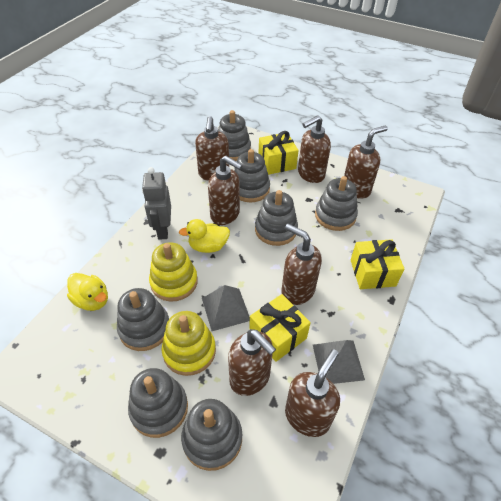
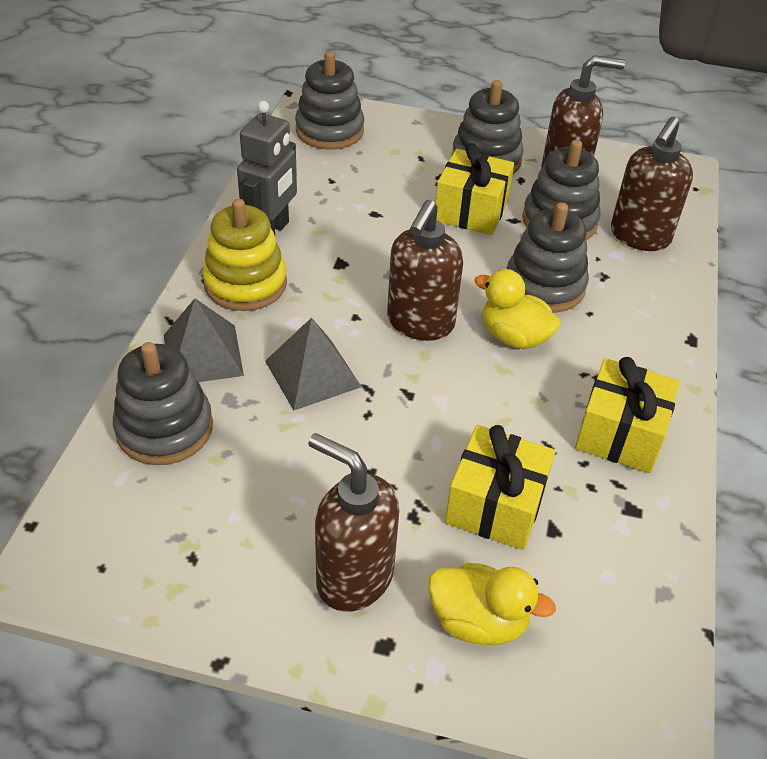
brown soap dispenser: [195,116,229,181] [208,156,243,225] [228,329,276,396] [281,224,322,305] [285,349,340,437] [298,115,331,183] [344,126,388,199] = 7 -> [308,433,399,612] [387,200,463,341] [541,55,625,168] [611,117,693,251] = 4
grey stacking toy: [117,288,169,351] [128,368,188,438] [181,399,242,471] [218,110,251,161] [234,149,270,202] [255,190,298,246] [315,176,358,231] = 7 -> [113,342,213,465] [295,51,364,149] [452,80,524,174] [507,202,589,313] [522,140,601,240] = 5
yellow stacking toy: [149,242,198,301] [162,311,216,376] = 2 -> [202,199,287,311] = 1

